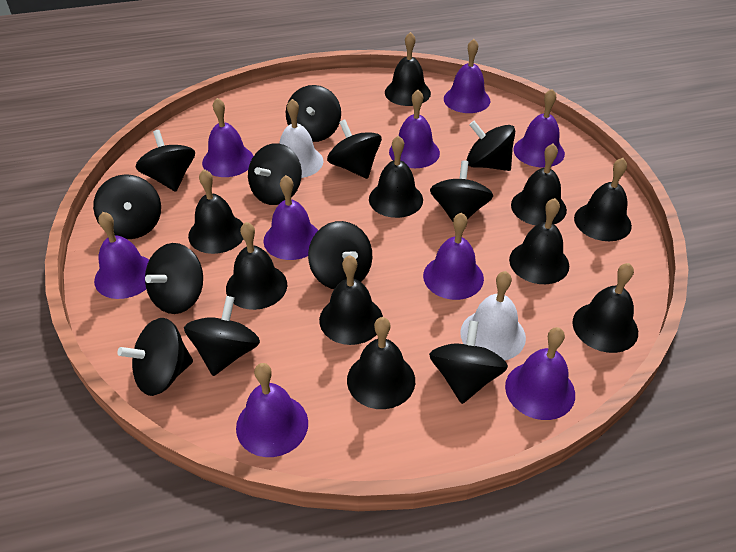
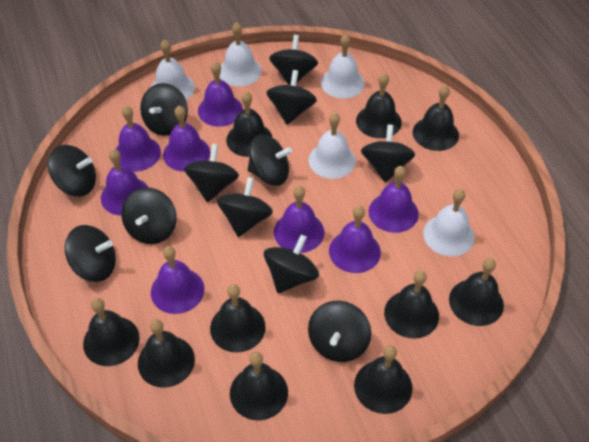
purple bell: [94,212,149,299] [202,98,254,177] [236,363,308,457] [264,175,318,260] [389,90,440,168] [423,212,484,300] [444,39,490,113] [505,327,575,420] [513,89,565,168] = 9 -> [101,149,149,216] [116,106,161,172] [151,246,204,314] [163,106,210,172] [198,61,243,127] [274,186,324,253] [329,206,381,273] [369,166,419,233] = 8
white bell: [279,99,323,178] [460,271,526,361] = 2 -> [151,39,195,100] [220,22,262,86] [308,113,356,179] [321,34,365,99] [423,189,475,256] = 5

